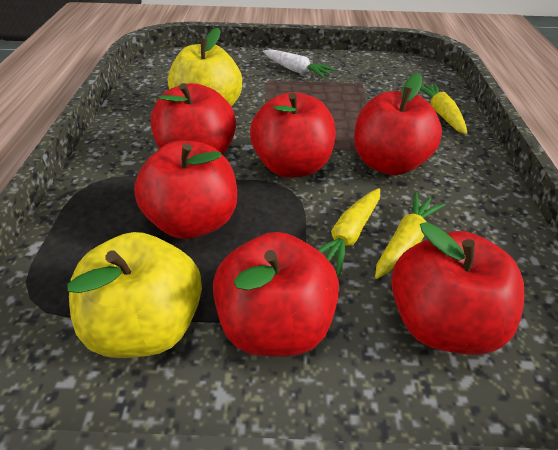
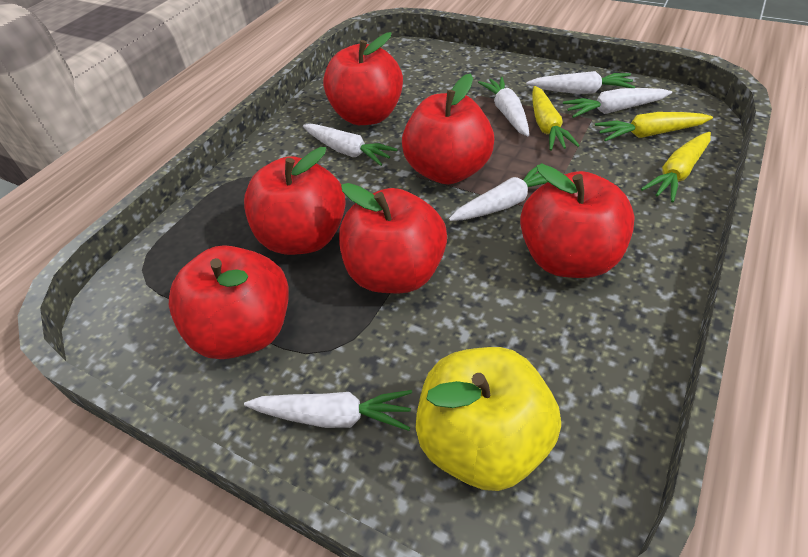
white carrot: [263,49,335,78] = 1 -> [244,390,412,431] [303,124,398,166] [449,163,547,221] [478,76,529,137] [526,71,635,94] [563,88,672,118] = 6
yellow apple: [67,232,202,358] [168,28,242,106] = 2 -> [416,347,561,491] = 1

